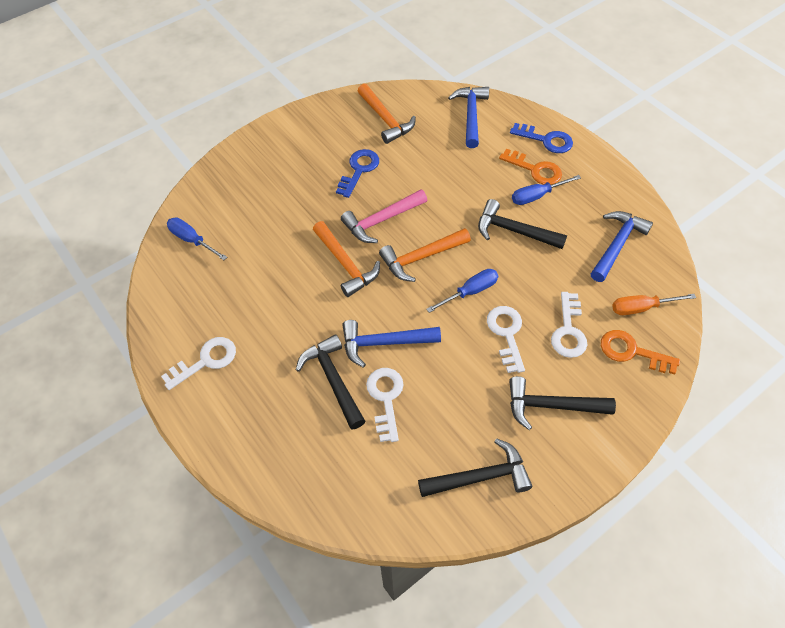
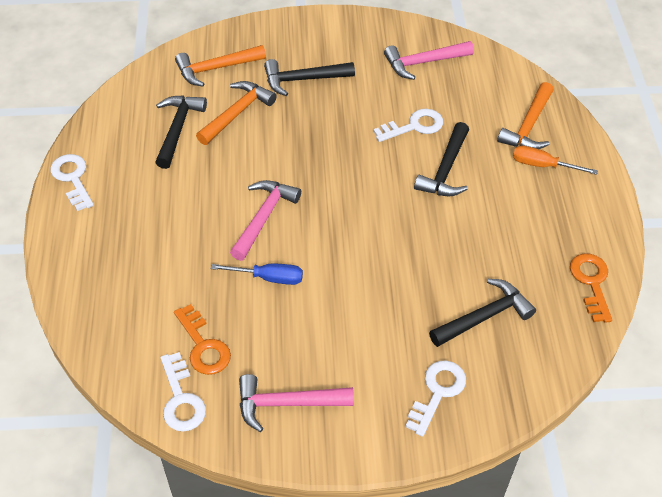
blue hammer: [343,320,441,368] [448,87,489,148] [591,211,653,282] = 3 -> none = 0
blue key: [336,149,379,198] [510,123,573,153] = 2 -> none = 0
blue screwdriver: [167,218,227,260] [426,269,498,313] [512,175,581,205] = 3 -> [211,263,303,285] = 1
pink hammer: [341,189,427,243] = 1 -> [230,180,301,261] [239,374,354,432] [384,41,474,80] = 3

